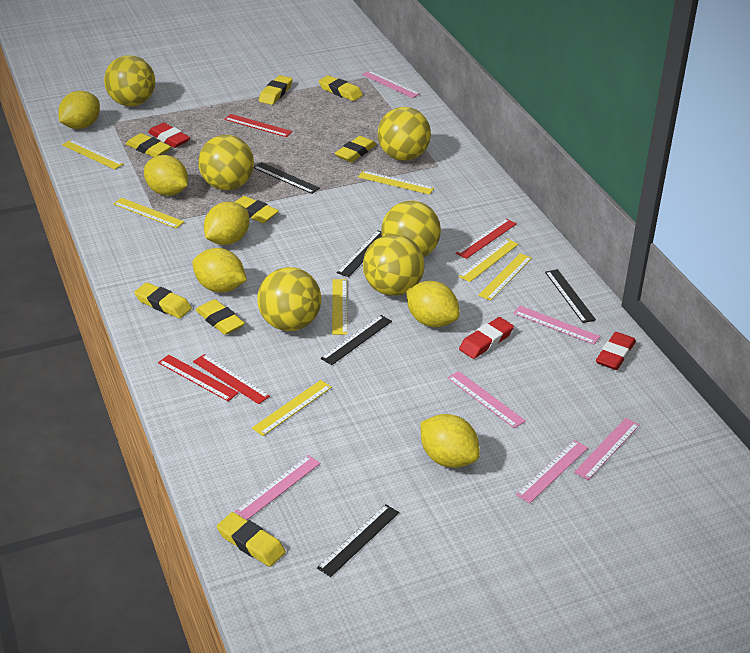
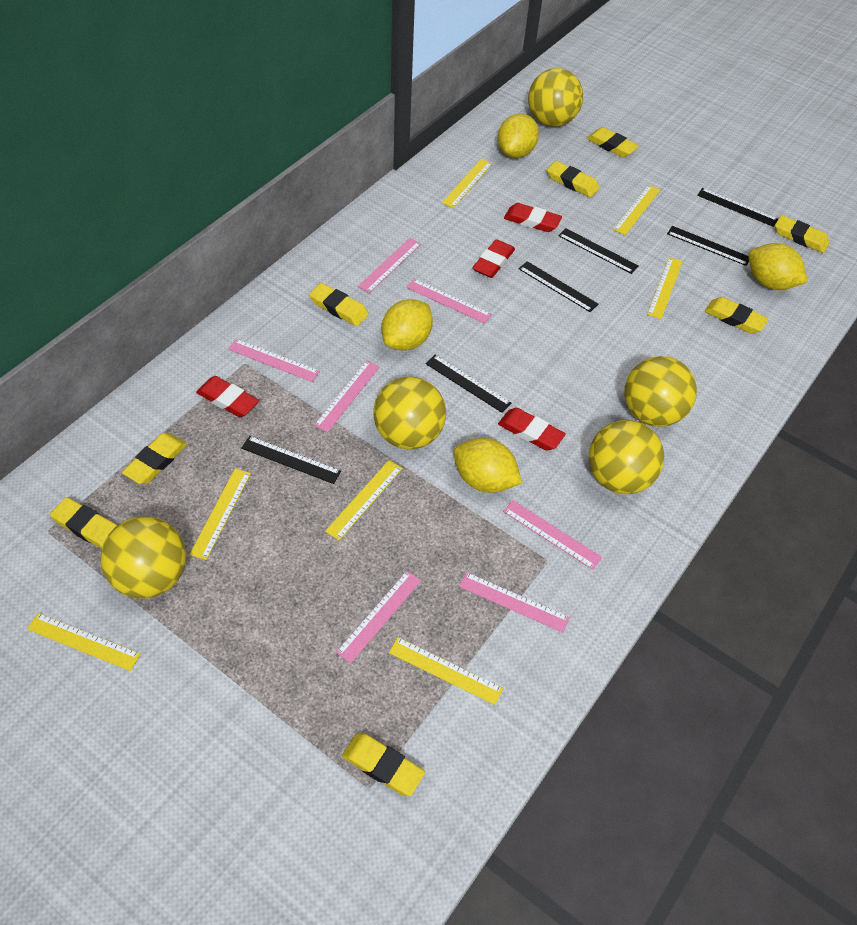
black ruler: [254,162,320,194] [317,504,399,577] [321,315,392,365] [337,230,382,277] [545,269,596,323] = 5 -> [241,436,341,484] [425,355,511,413] [518,261,598,312] [558,228,639,274] [667,226,749,266] [697,188,778,227] = 6
pink ruler: [235,455,320,520] [362,71,420,98] [447,371,526,428] [513,306,600,345] [516,440,588,503] [574,418,640,480] = 6 -> [228,339,320,382] [314,360,380,432] [336,571,421,664] [358,238,421,293] [406,279,492,324] [459,572,570,633] [503,500,602,570] = 7
red eraser: [148,123,190,148] [459,317,514,359] [596,332,636,370] = 3 -> [196,376,259,417] [472,239,515,278] [498,408,566,451] [504,203,562,232] = 4
red ruler: [158,355,239,401] [193,354,270,404] [224,114,293,137] [456,218,517,259] = 4 -> none = 0
yellow ball: [104,55,155,106] [198,135,254,190] [257,267,321,331] [363,234,424,296] [378,107,431,161] [381,201,441,257] = 6 -> [101,516,186,599] [373,377,446,449] [528,68,583,127] [589,420,664,494] [624,356,697,427] = 5
yellow lemon: [58,91,100,129] [144,155,188,196] [192,248,247,293] [204,202,249,245] [406,281,460,327] [420,414,480,468] = 6 -> [382,299,433,350] [454,438,522,493] [497,113,539,158] [748,243,808,290] = 4

